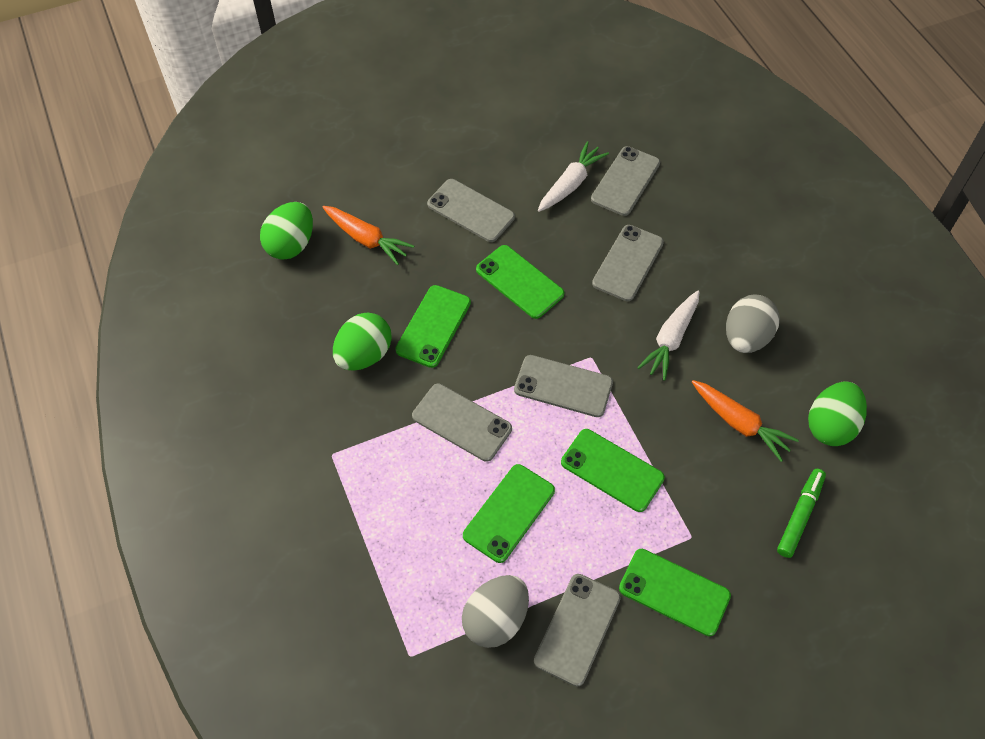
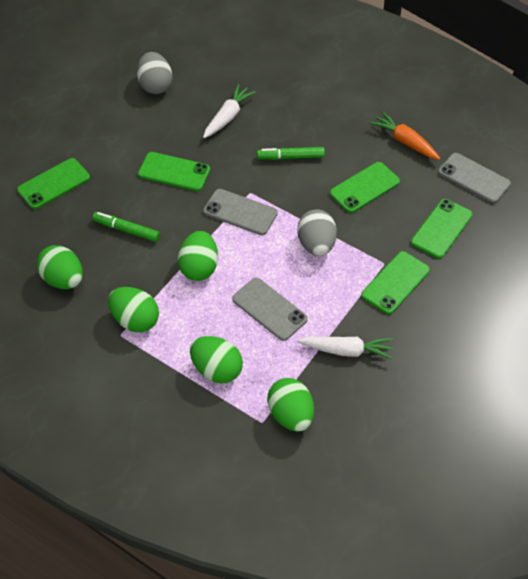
green egg: [260,202,313,260] [333,313,392,370] [808,381,867,446] = 3 -> [37,245,83,289] [108,287,159,332] [178,231,218,281] [190,336,243,383] [267,378,314,432] = 5
green marker: [777,469,826,558] = 1 -> [93,212,160,242] [257,147,325,160] = 2
grey phone: [412,384,512,462] [427,179,515,242] [514,355,613,417] [534,574,621,686] [591,146,660,216] [592,225,664,301] = 6 -> [203,189,278,235] [232,278,308,341] [438,153,511,203] = 3
orange carrot: [323,206,414,265] [692,380,799,462] = 2 -> [369,111,440,160] = 1

